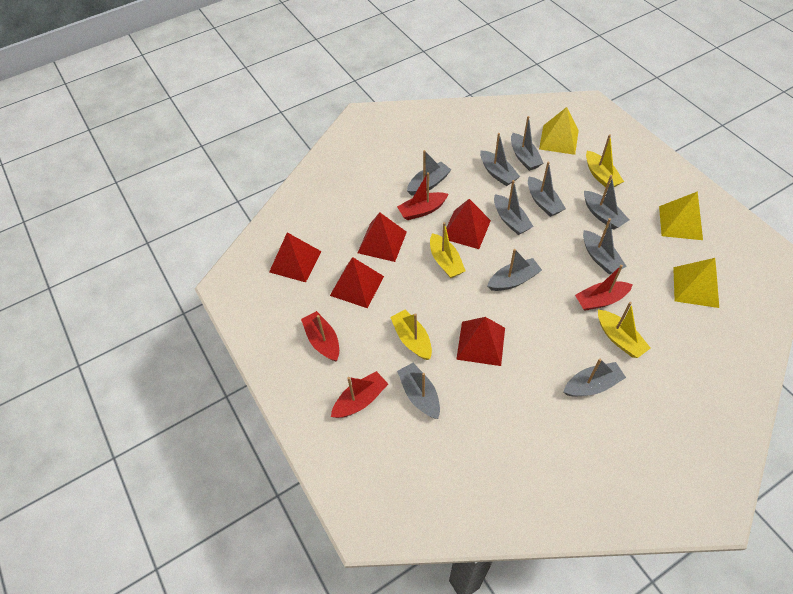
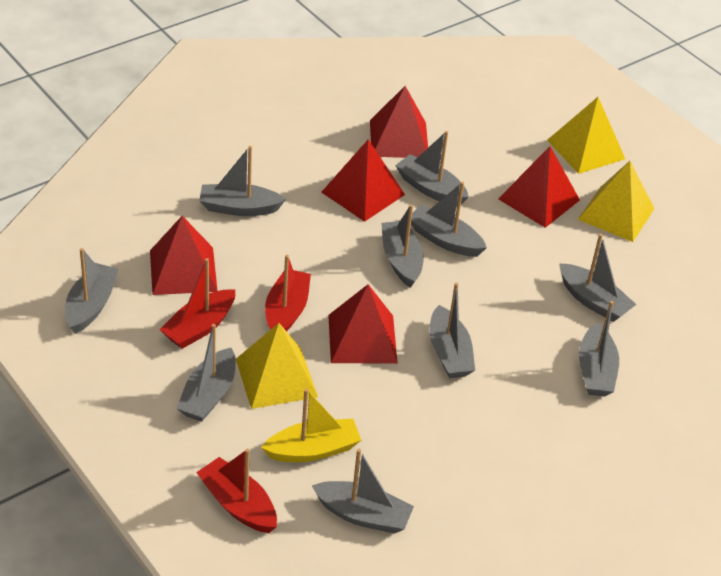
red boat: [301,311,339,362] [331,371,388,418] [397,172,448,220] [575,265,633,311] = 4 -> [160,258,235,349] [196,449,277,533] [265,255,311,331] = 3
yellow boat: [390,309,432,360] [430,222,465,278] [586,134,624,188] [598,302,650,358] = 4 -> [261,389,361,462] = 1

